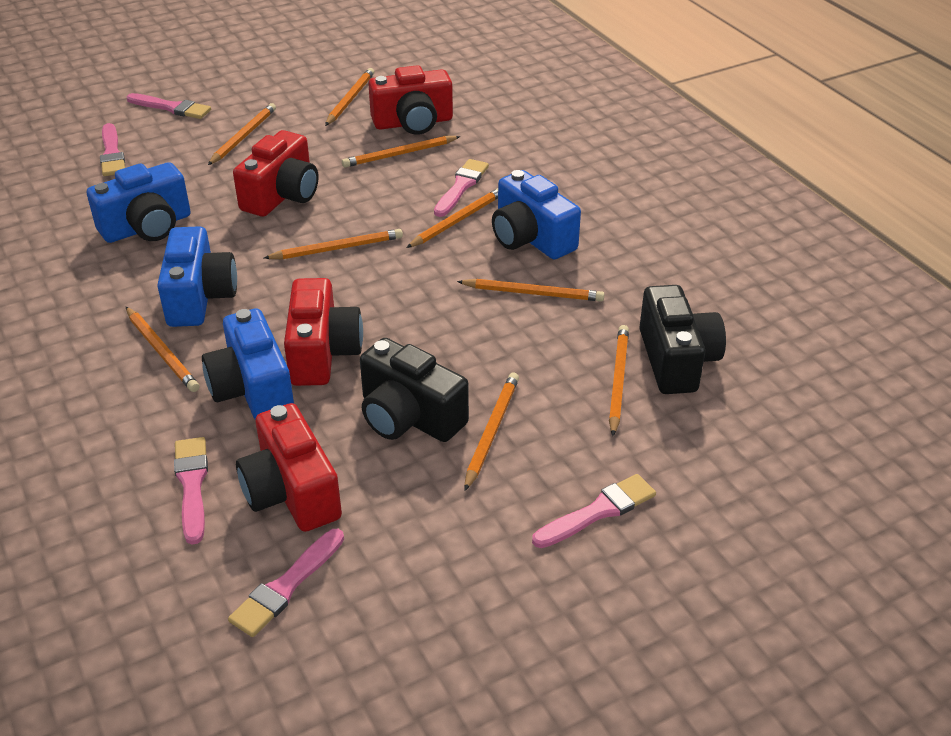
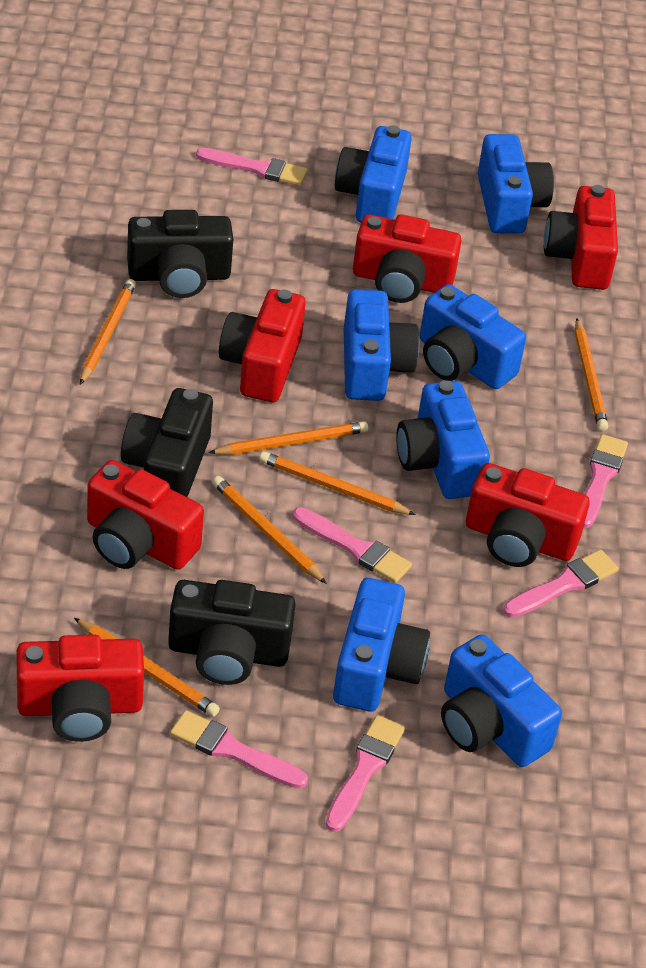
black camera: [360,338,469,442] [639,285,726,394] = 2 -> [121,388,213,497] [127,210,233,298] [168,580,296,685] = 3
blue camera: [87,162,191,243] [157,226,237,327] [202,309,294,420] [492,170,581,259] = 4 -> [333,578,430,712] [335,125,412,223] [344,289,419,401] [396,380,490,499] [420,284,526,389] [441,634,562,767] [478,134,554,234] = 7
orange pencil: [126,307,199,392] [208,103,276,165] [264,229,403,259] [325,68,374,126] [342,136,460,168] [406,188,498,248] [457,279,604,302] [464,373,519,491] [609,325,629,436] = 9 -> [74,618,220,717] [80,279,136,385] [208,421,368,455] [212,476,327,584] [259,451,416,515] [575,318,608,431] = 6
red camera: [233,130,319,217] [236,403,342,532] [284,278,363,386] [368,65,453,135] = 4 -> [16,635,144,742] [87,460,204,570] [219,289,306,402] [353,214,462,303] [466,463,590,567] [544,185,618,290] = 6

